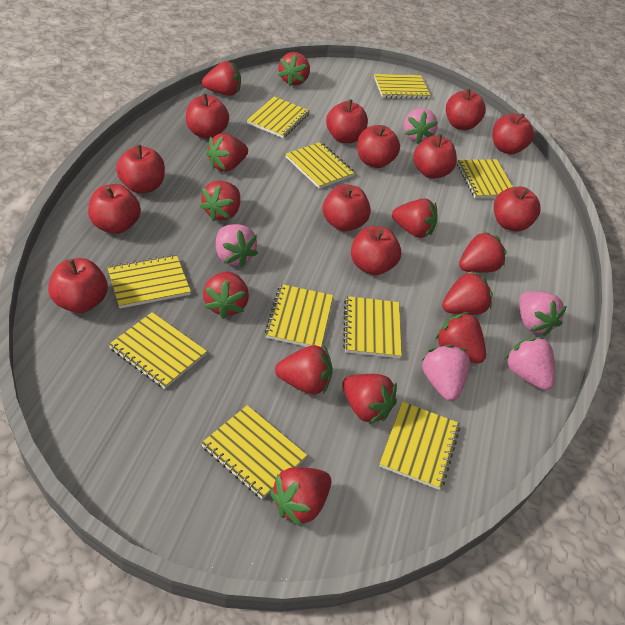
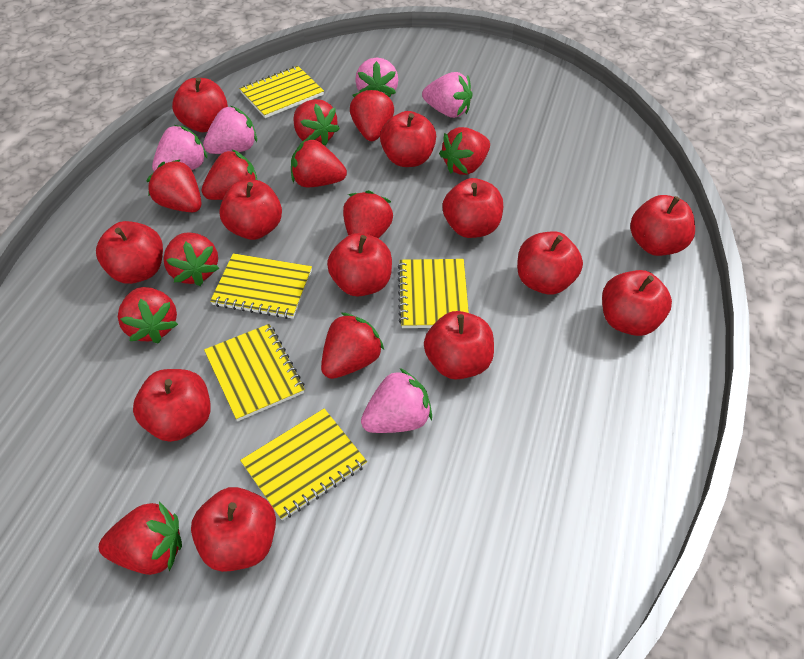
red strawberry: [200,181,240,221] [202,61,241,96] [203,272,249,319] [206,133,248,172] [270,467,331,527] [275,345,333,394] [278,52,310,86] [342,374,397,424] [392,198,437,238] [435,312,486,364] [442,271,493,315] [459,231,507,273] = 12 -> [99,501,182,575] [118,287,178,344] [146,159,202,212] [163,232,219,286] [201,149,257,200] [291,138,347,187] [293,99,340,146] [321,312,384,379] [343,190,393,238] [350,87,394,141] [439,127,490,175] = 11
yellow notebook: [107,254,191,308] [109,312,207,389] [201,405,307,499] [247,97,310,138] [265,284,333,347] [286,142,355,189] [343,296,402,358] [374,74,431,99] [379,402,460,490] [457,159,513,198] = 10 -> [204,324,305,421] [210,253,312,319] [239,66,324,118] [240,409,367,520] [398,259,469,328] = 5

